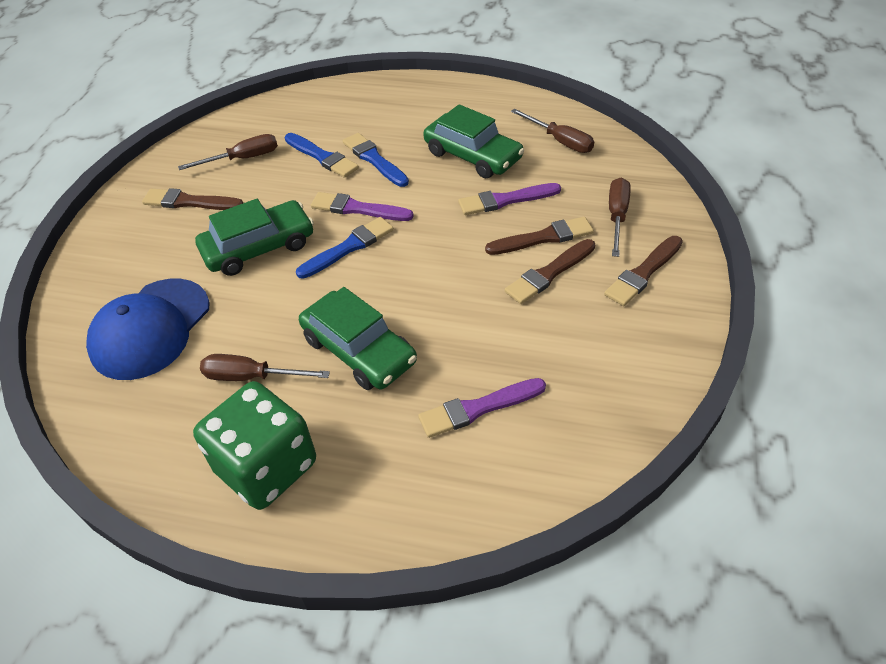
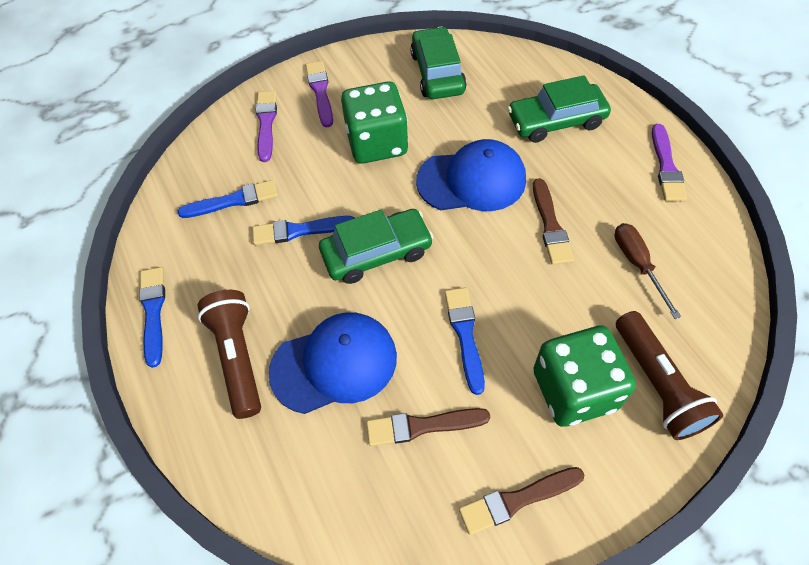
blue brush: [285,133,359,178] [296,217,394,279] [343,133,409,187] = 3 -> [139,267,165,368] [178,180,278,218] [253,216,354,245] [445,287,485,395] = 4
blue cap: [86,279,209,380] = 1 -> [268,312,397,414] [416,139,526,211] = 2
brown brush: [142,188,243,210] [485,217,594,255] [505,239,595,304] [604,236,683,306] = 4 -> [366,408,490,446] [459,467,585,535] [533,178,574,265] = 3
brown flashlight: none = 0 -> [198,290,261,419] [616,311,723,440] = 2
brown screwdriver: [178,134,278,170] [200,354,330,381] [511,109,594,153] [609,178,630,257] = 4 -> [614,223,681,319] = 1
green dice: [193,381,316,510] = 1 -> [341,82,408,164] [534,326,636,427] = 2

